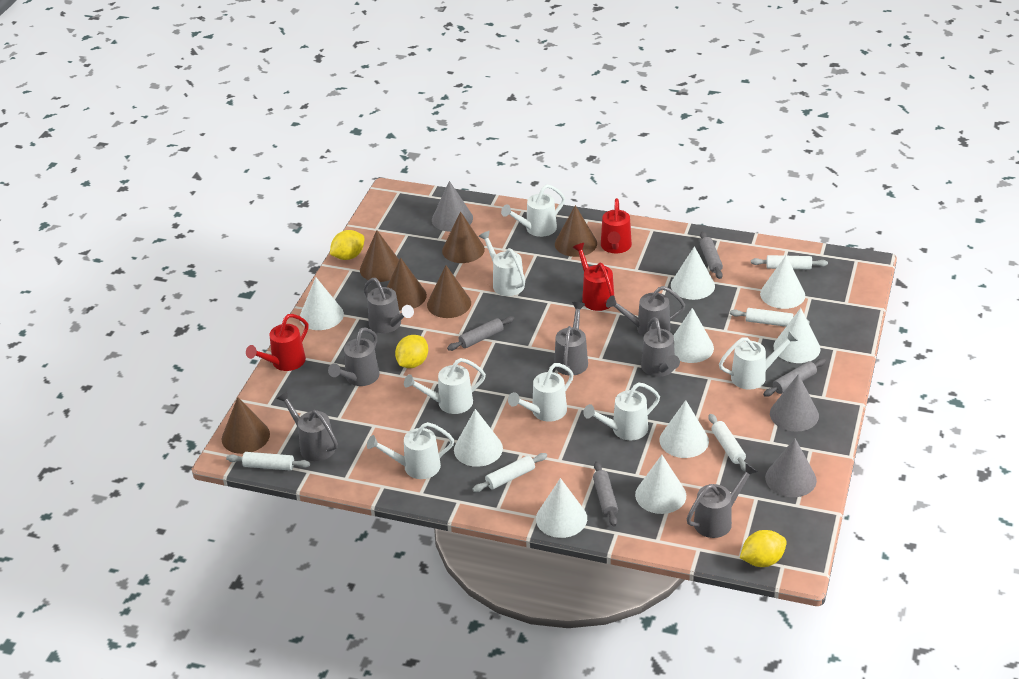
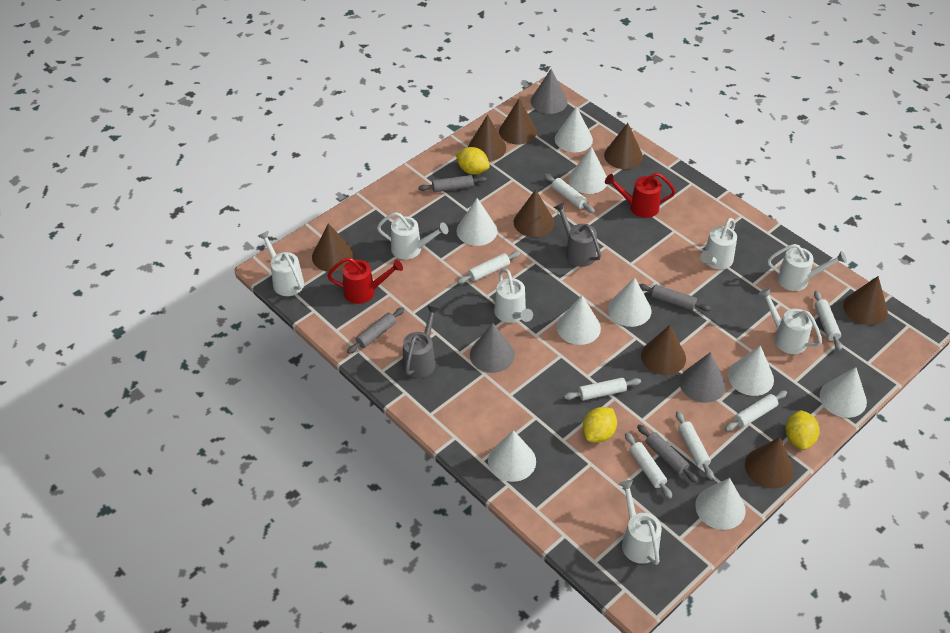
brown cone: [222,397,270,454] [360,230,399,282] [387,257,427,311] [427,265,471,318] [442,211,485,263] [555,205,597,257] = 6 -> [312,223,354,272] [468,115,506,161] [499,99,537,144] [514,189,554,237] [604,123,643,169] [641,325,686,375] [745,437,794,488] [843,276,888,325] = 8
grey watering can: [276,391,338,461] [328,327,379,386] [364,278,414,333] [554,302,588,375] [606,286,685,337] [641,317,680,377] [687,463,758,538] = 7 -> [403,305,440,378] [553,202,601,267] = 2
red watering can: [246,314,308,371] [572,243,614,311] [601,198,632,254] = 3 -> [327,257,403,304] [605,173,676,218] = 2
white rolling pin: [226,452,310,471] [472,453,547,492] [709,414,746,472] [730,308,810,327] [751,255,828,270] = 5 -> [457,251,520,284] [545,174,595,213] [564,378,641,400] [625,432,672,499] [676,411,714,480] [725,391,787,431] [814,291,842,351] = 7

